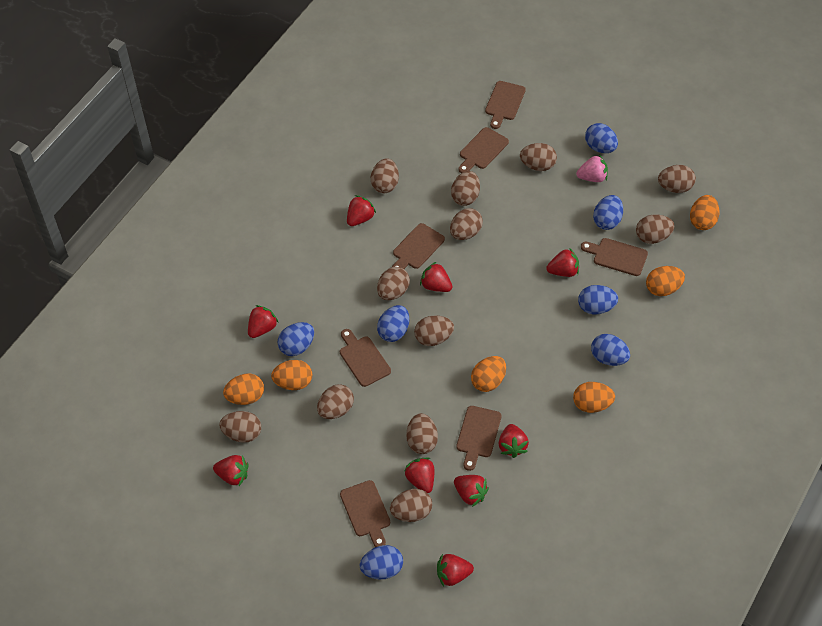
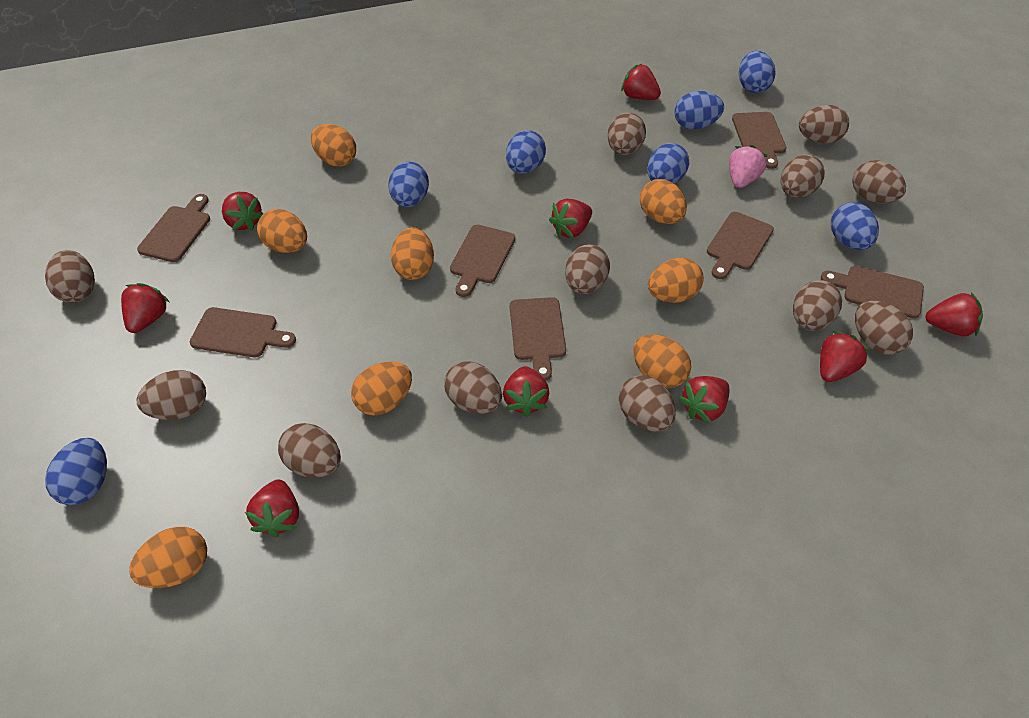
orange egg: [223,374,264,405] [271,360,312,390] [471,356,506,392] [573,382,615,413] [646,266,685,296] [690,195,720,230] = 6 -> [129,527,207,588] [257,209,307,253] [311,124,356,166] [351,361,412,416] [391,227,434,280] [633,334,691,388] [640,179,687,224] [648,258,704,303] = 8

